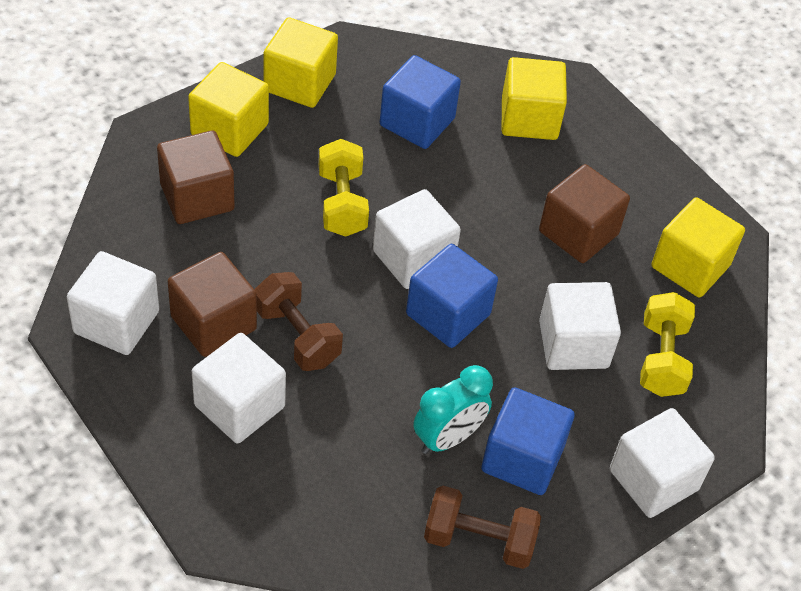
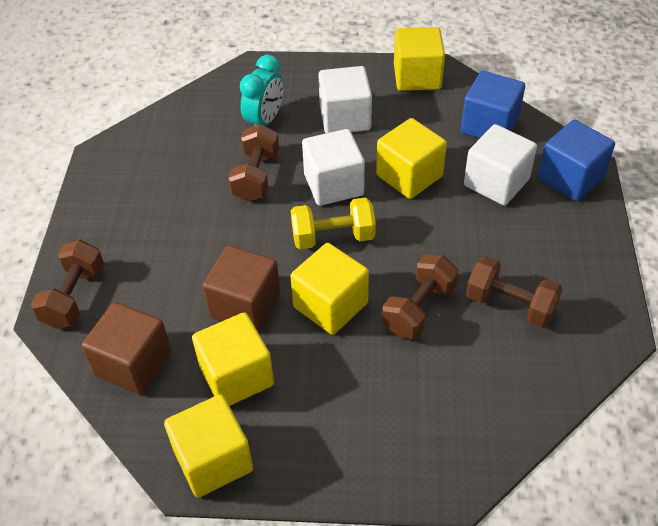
blue cube: [380,55,461,149] [406,244,498,348] [481,387,575,495] = 3 -> [461,71,525,138] [538,120,615,201] = 2
brown cube: [157,130,235,224] [168,252,257,357] [539,164,630,263] = 3 -> [82,302,171,395] [203,245,280,332] = 2
brown dumbbell: [255,272,343,371] [424,486,541,569] = 2 -> [31,240,105,329] [228,124,279,202] [382,254,459,339] [466,256,563,328] = 4
white cube: [67,251,159,355] [192,333,286,443] [373,189,461,289] [539,282,621,370] [610,408,715,518] = 5 -> [302,129,365,206] [318,66,372,133] [464,124,537,206] = 3
yellow cube: [188,62,269,157] [264,17,338,108] [502,57,567,140] [651,197,745,298] = 4 -> [164,394,253,498] [192,313,274,406] [290,243,369,335] [376,118,447,199] [394,27,445,91] = 5
yellow dumbbell: [319,139,369,237] [640,292,695,397] = 2 -> [291,197,376,249] = 1

